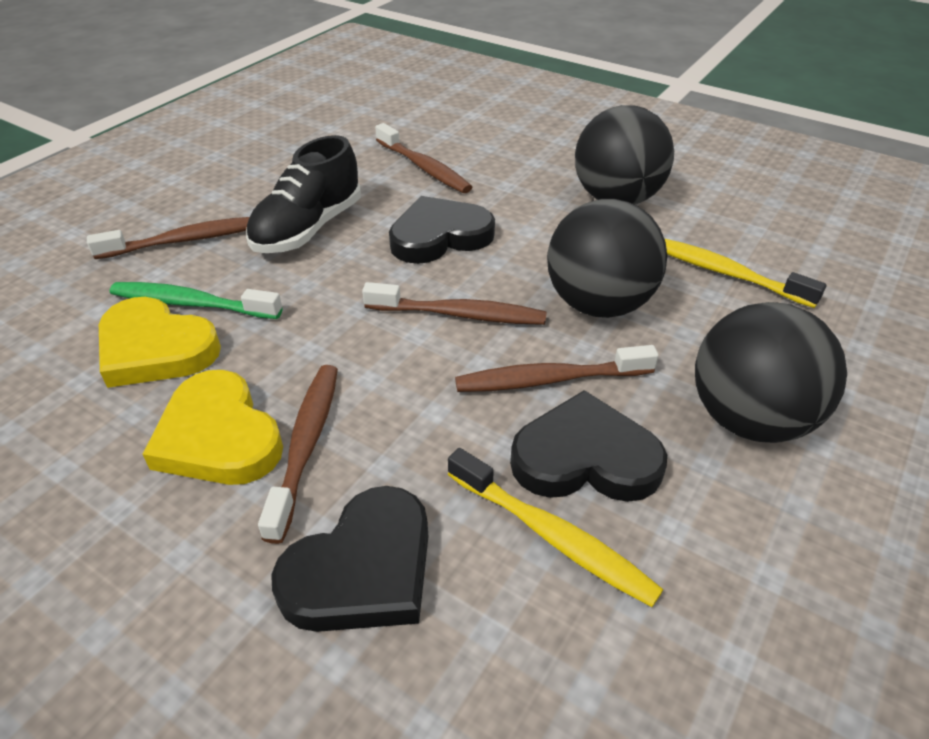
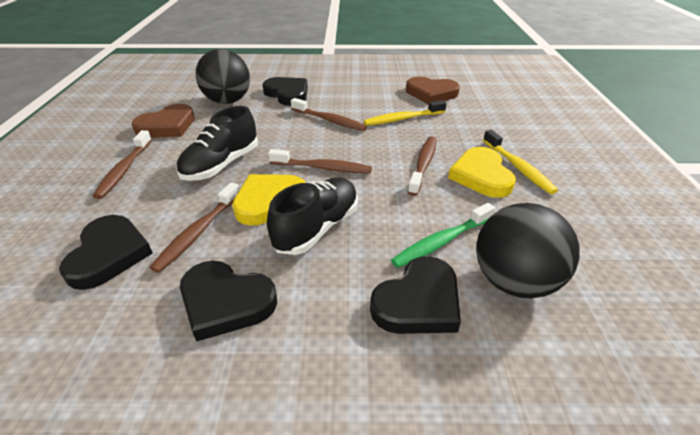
black ball: [547,199,667,318] [575,105,674,204] [695,302,847,443] = 3 -> [195,49,250,104] [476,203,580,298] = 2
black heart: [271,486,428,632] [389,196,495,264] [510,390,667,502] = 3 -> [59,215,153,290] [180,261,277,342] [263,77,308,106] [370,256,461,334] = 4
black shoe: [246,135,361,253] = 1 -> [176,106,258,181] [267,178,358,255] = 2
brown heart: none = 0 -> [131,104,195,138] [406,77,460,104] = 2

